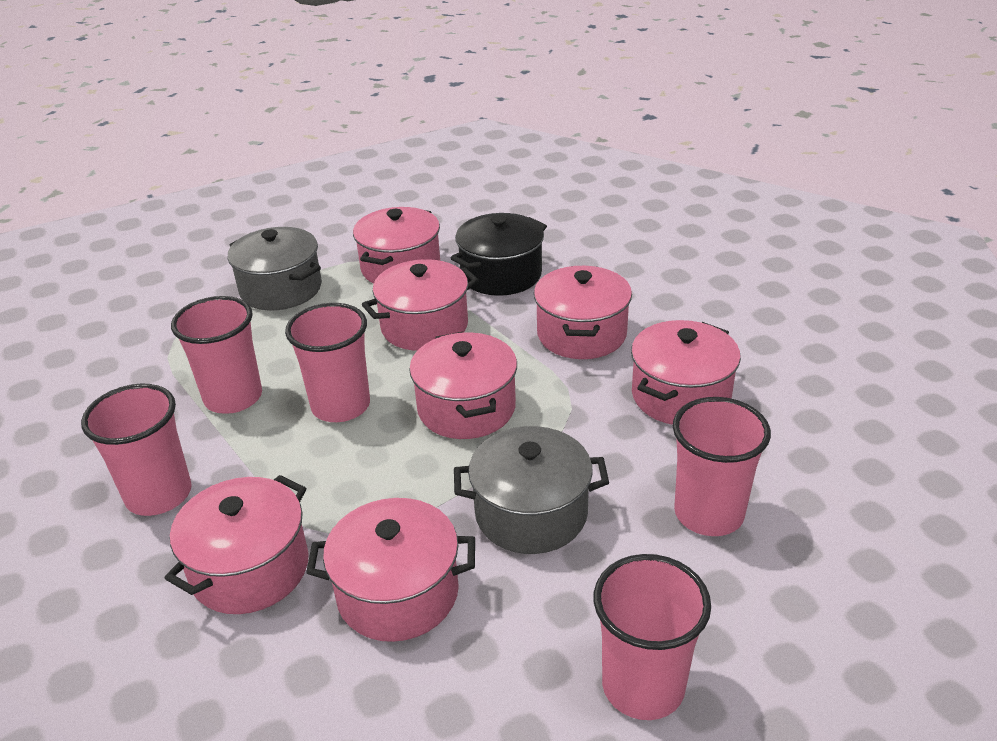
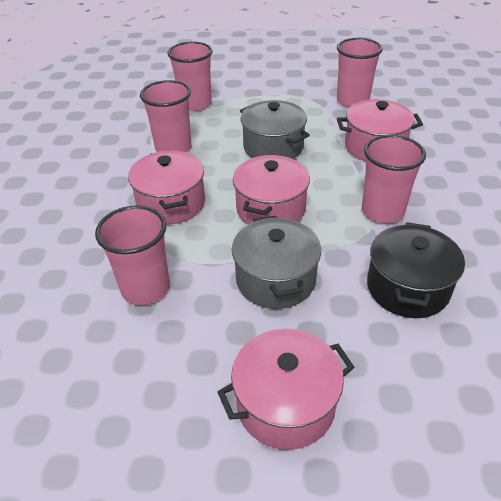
pink pot: [165,475,309,614] [306,498,475,642] [353,207,440,284] [362,259,479,351] [409,332,517,439] [534,266,632,359] [631,320,741,425] = 7 -> [128,150,205,224] [218,329,354,450] [233,155,310,225] [337,99,423,161] = 4

